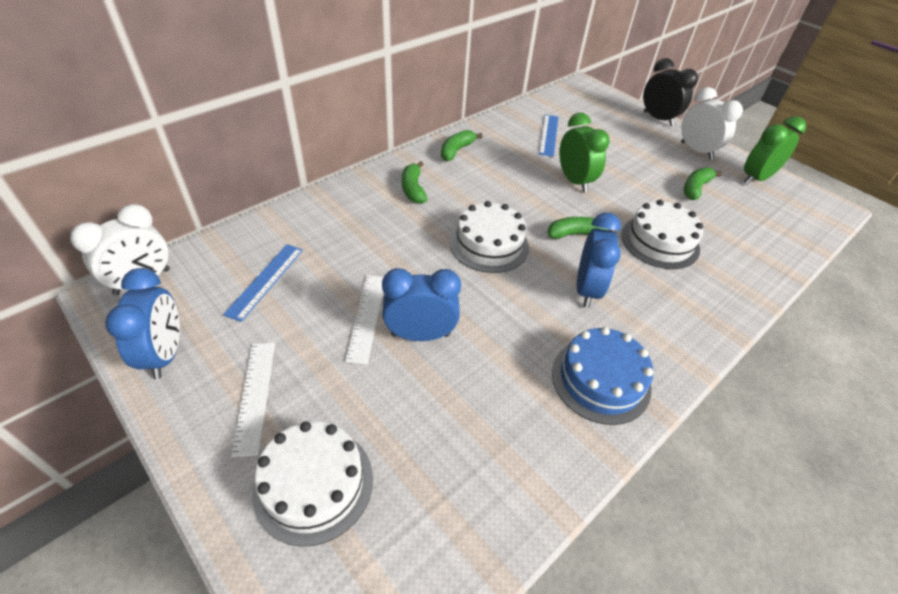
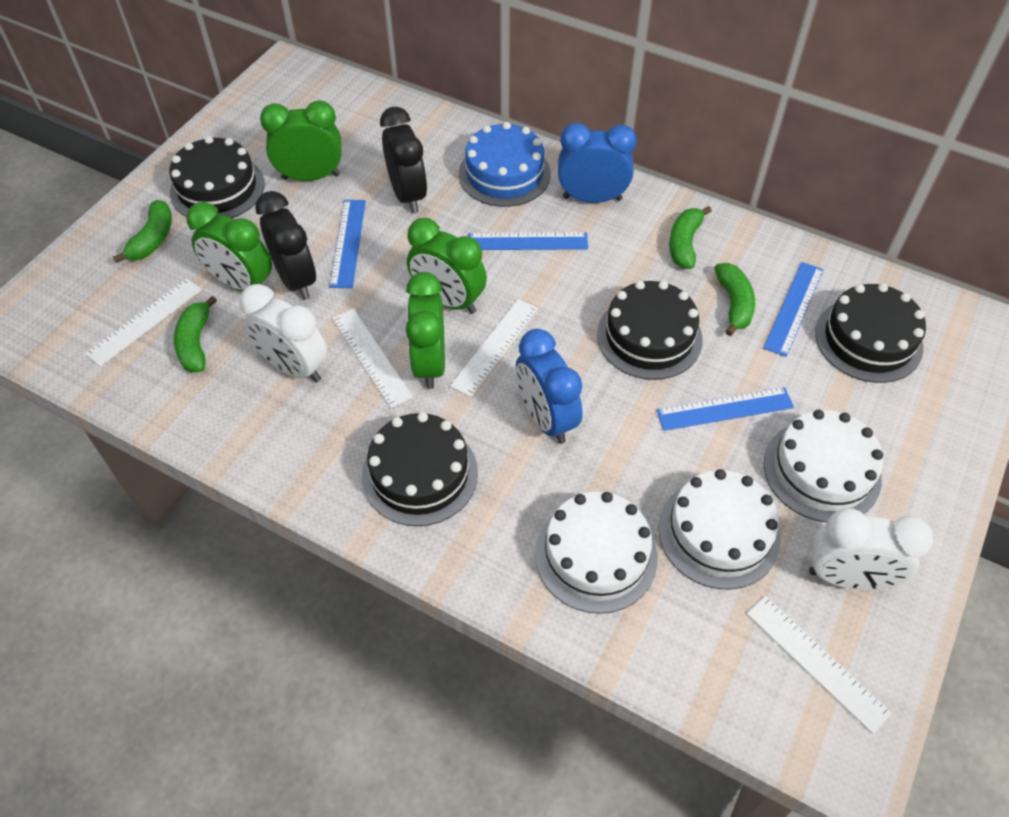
black cake: none = 0 -> [170,136,265,218] [362,412,478,526] [597,281,703,380] [815,283,926,383] = 4
black clock: [643,58,698,126] = 1 -> [255,191,316,300] [380,107,427,213] = 2
blue clock: [105,268,180,379] [382,268,461,341] [577,213,621,308] = 3 -> [516,329,583,444] [558,123,637,203] = 2
blue ruler: [223,244,303,322] [539,115,558,157] = 2 -> [330,200,366,288] [468,232,588,250] [656,387,794,431] [763,262,824,357] = 4
green clock: [559,113,610,193] [744,116,806,185] = 2 -> [186,202,272,292] [260,100,342,181] [406,272,445,389] [407,218,487,314] = 4
white ruler: [231,343,275,457] [345,275,384,364] = 2 -> [85,278,202,367] [332,309,413,408] [450,299,538,397] [746,596,892,734] = 4

